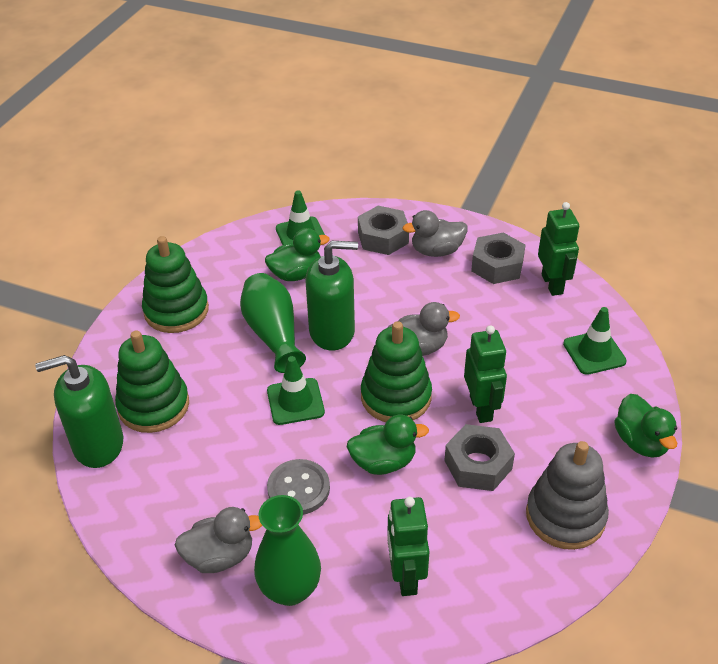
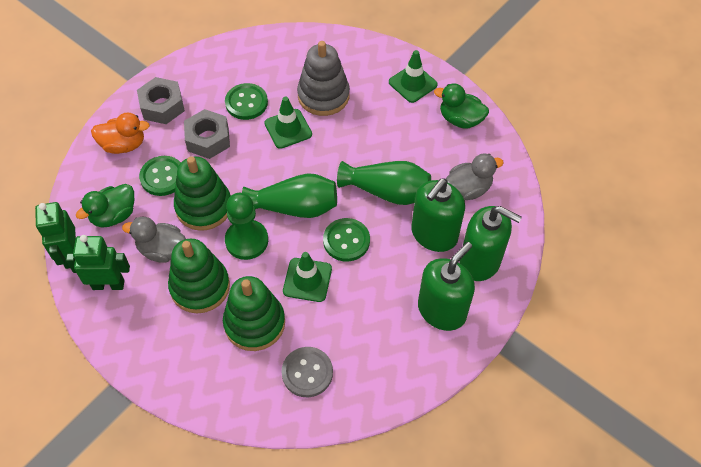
green button: none = 0 -> [139,156,181,196] [225,83,268,120] [323,218,370,262] = 3
green duck: [265,228,330,281] [347,415,429,475] [614,394,677,458] = 3 -> [76,184,134,227] [434,83,489,129] = 2
green pawn: none = 0 -> [225,193,268,260] = 1
green robot: [387,497,429,596] [464,325,507,423] [538,202,579,296] = 3 -> [35,202,76,269] [66,235,130,290] = 2
green soap dispenser: [35,355,123,468] [306,241,358,350] = 2 -> [411,178,465,252] [418,242,475,331] [460,206,522,281] = 3
grey duck: [175,507,262,573] [387,302,460,356] [402,210,467,257] = 3 -> [122,217,186,263] [446,153,503,200] = 2
grey nut: [358,206,409,255] [444,424,515,491] [471,232,525,284] = 3 -> [137,77,185,124] [184,109,230,159] = 2
orange duck: none = 0 -> [91,112,150,154] = 1

